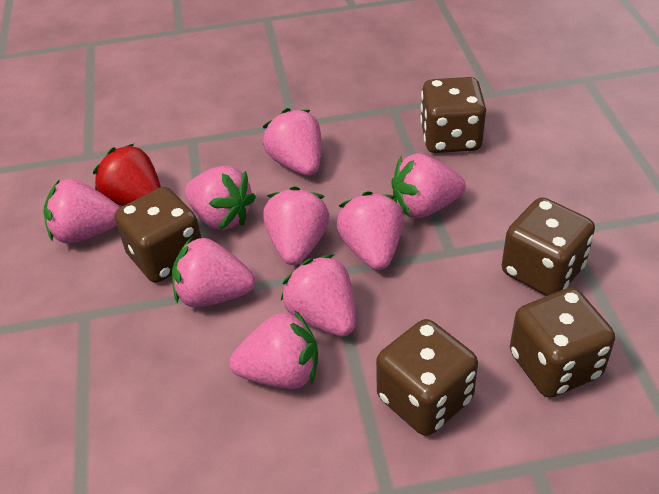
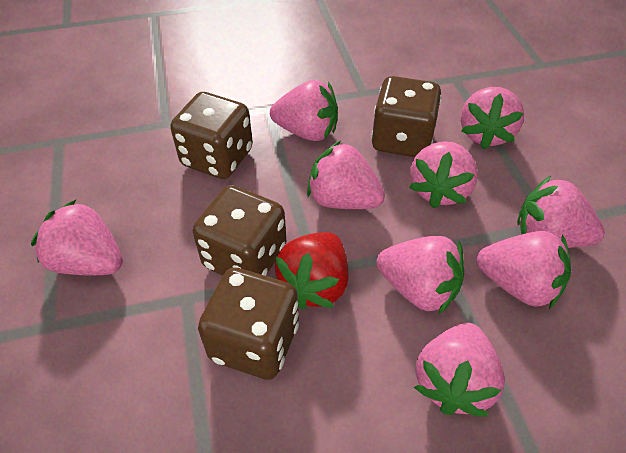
brown dice: [115,187,201,283] [376,319,478,436] [420,77,486,153] [502,197,595,296] [510,288,615,398] = 5 -> [170,92,253,179] [193,185,286,276] [198,268,299,380] [371,76,442,157] = 4

